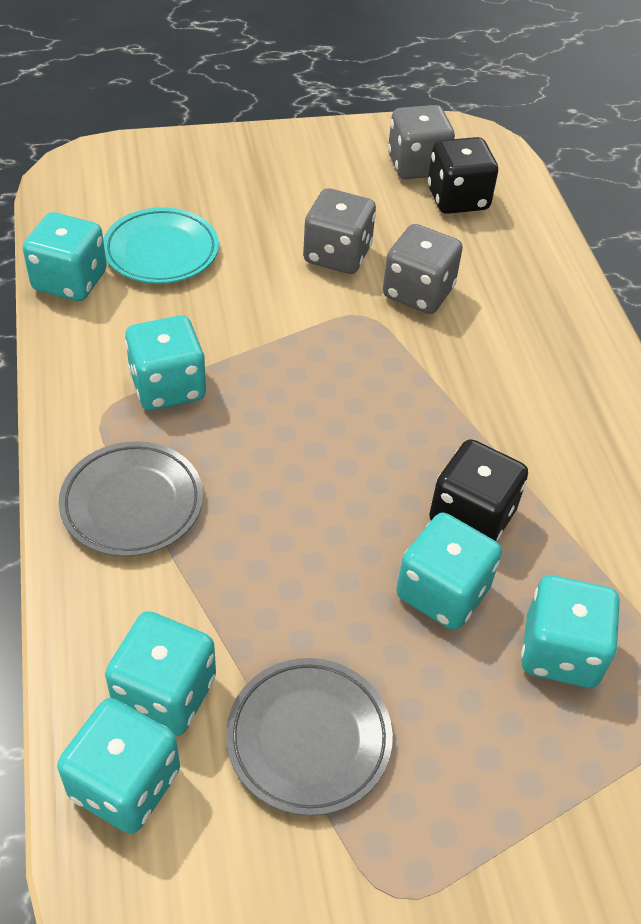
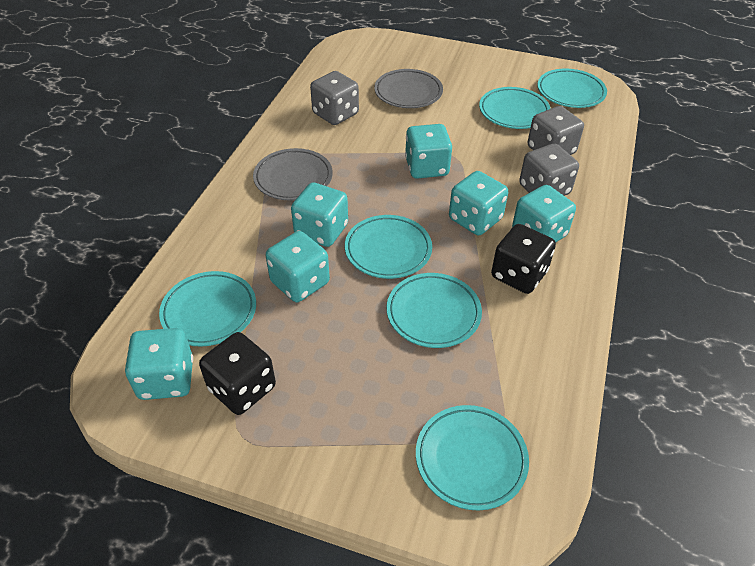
turquoise plate: [103,207,219,284] = 1 -> [159,271,256,347] [345,215,432,279] [387,273,482,348] [416,405,529,510] [479,87,551,129] [537,69,607,108] = 6

